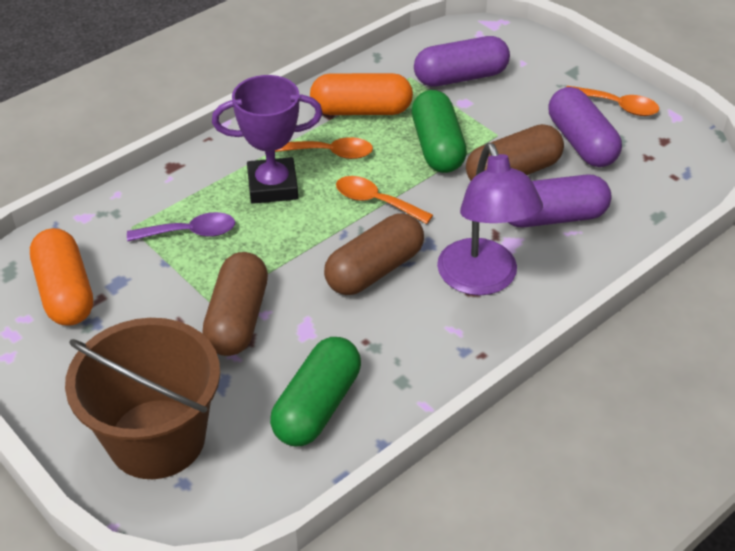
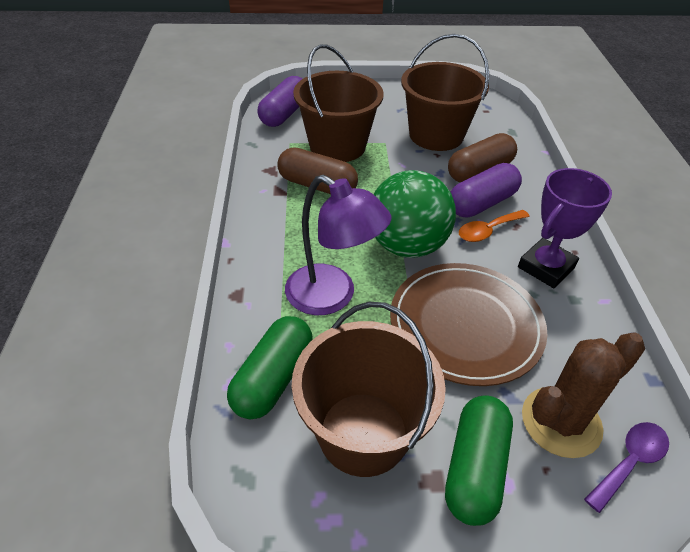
brown bucket: [65,318,220,479] = 1 -> [292,302,446,477] [293,44,383,162] [401,34,489,151] = 3
brown cactus: none = 0 -> [522,332,645,458] = 1
brown capsule: [202,252,268,356] [324,213,424,295] [466,124,564,181] = 3 -> [277,148,358,194] [448,133,517,182] = 2
brown plate: none = 0 -> [390,263,547,386] = 1
green ball: none = 0 -> [374,170,456,258] = 1
orange capsule: [30,228,93,326] [310,73,413,115] = 2 -> none = 0
orange spoon: [275,137,373,159] [336,176,433,224] [566,86,659,116] = 3 -> [459,210,530,242] = 1
purple capsule: [414,36,510,87] [508,174,612,227] [549,87,622,167] = 3 -> [257,76,302,127] [451,163,522,218] = 2

